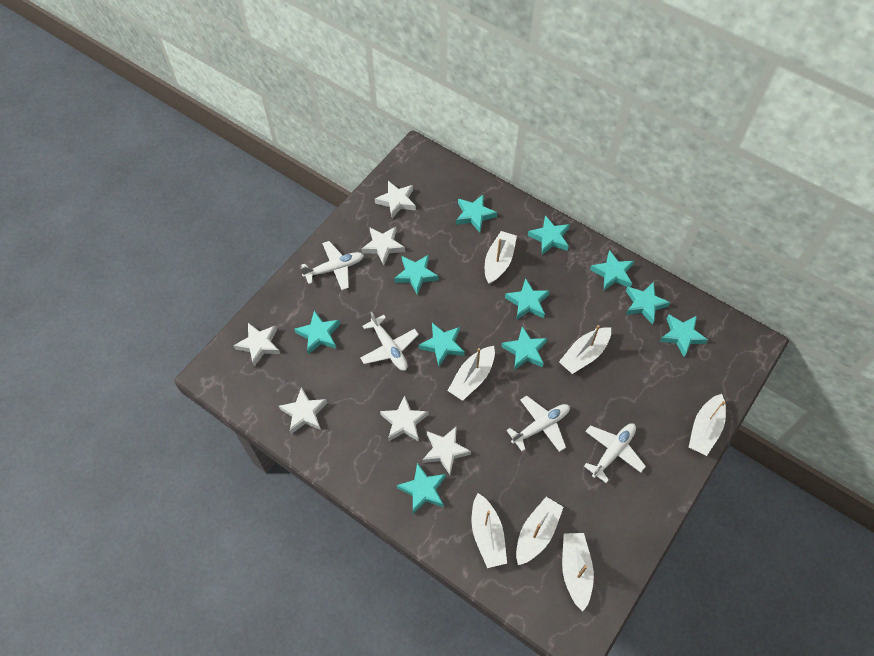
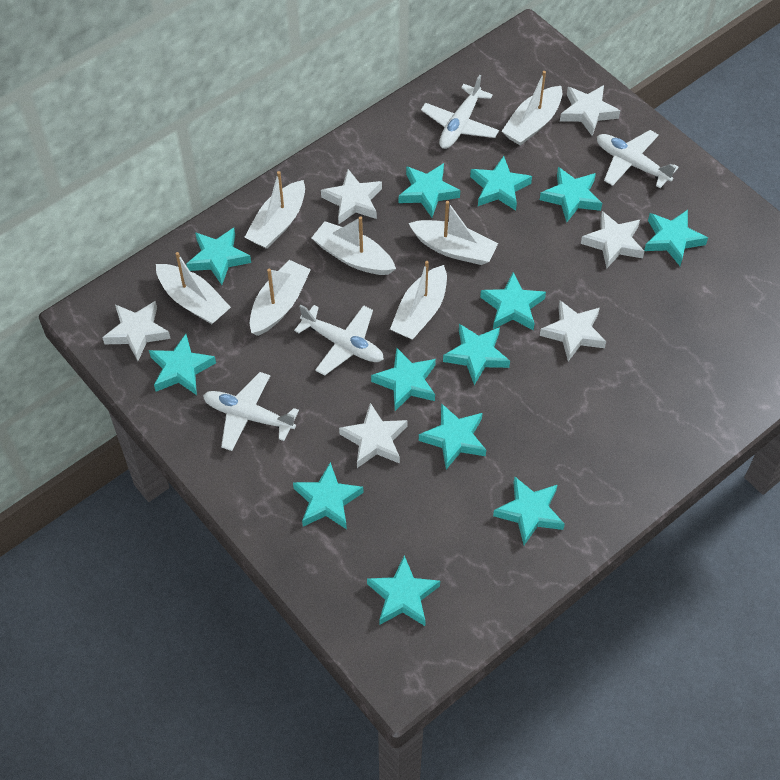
turquoise star: [294,310,340,354] [394,255,439,295] [397,463,446,514] [419,323,465,366] [456,195,497,232] [501,326,548,370] [505,278,550,320] [528,215,570,255] [590,250,634,290] [626,282,671,325] [660,314,708,357] = 11 -> [149,334,216,395] [186,228,251,285] [293,462,364,529] [367,555,440,626] [371,348,436,411] [399,163,460,217] [419,403,486,469] [443,324,510,385] [470,156,532,211] [480,272,546,330] [493,476,565,545] [540,167,602,222] [644,210,708,266] = 13

